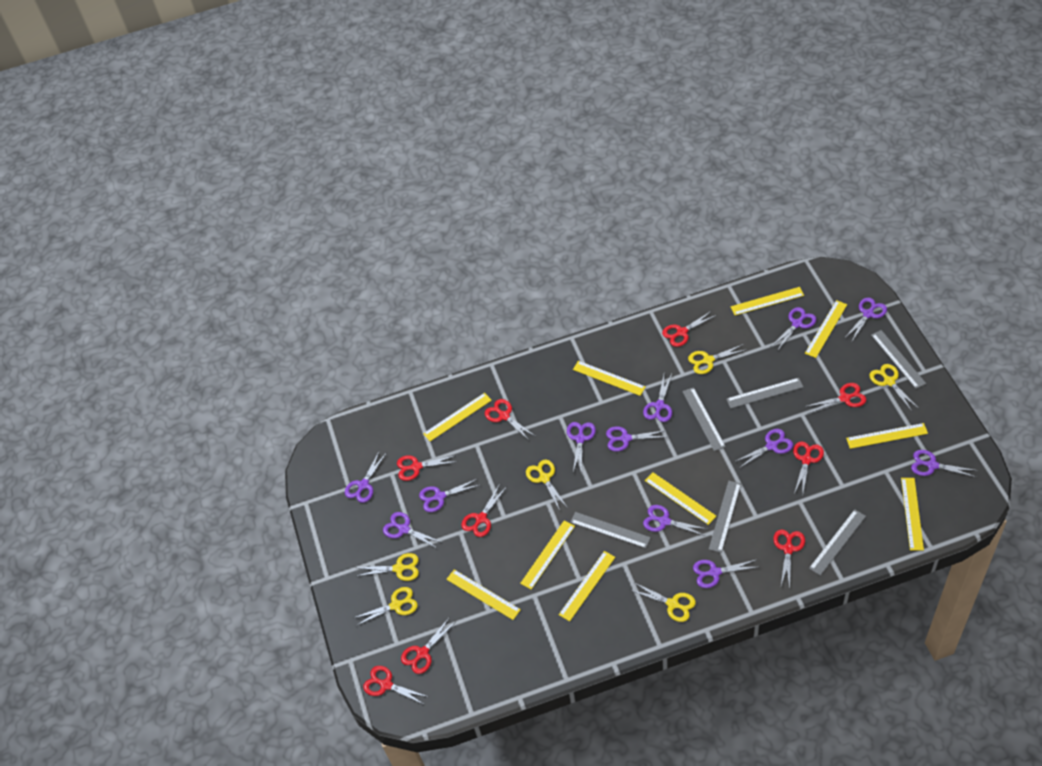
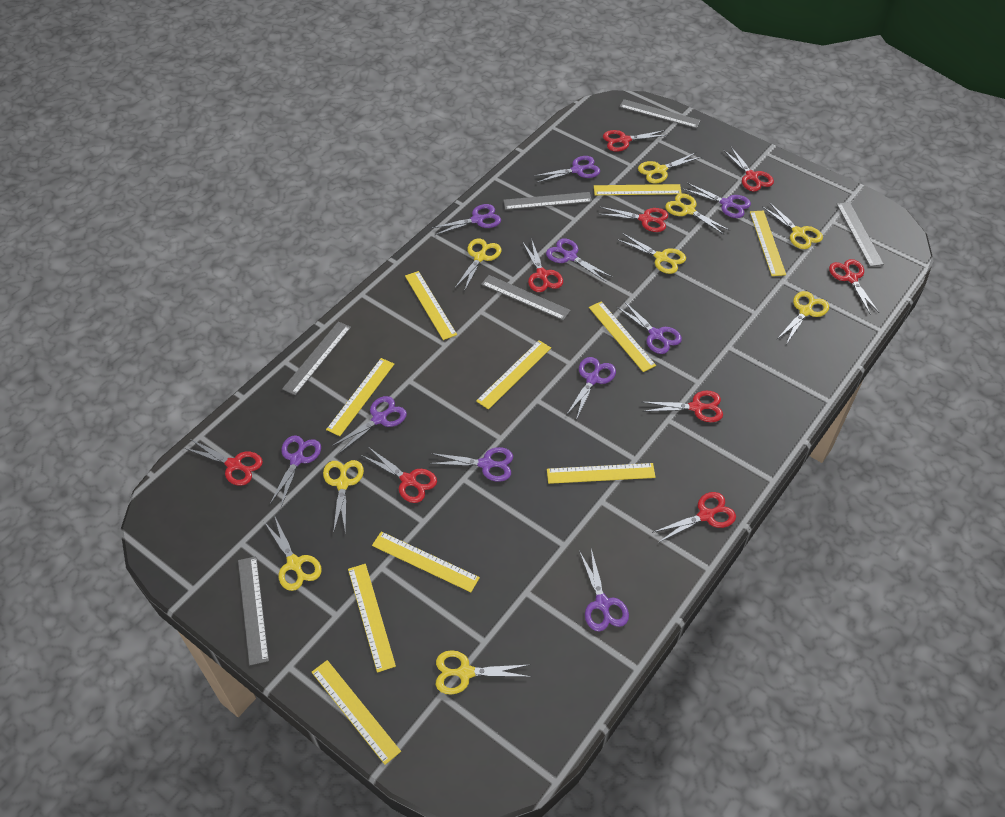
purple scissors: [345,450,387,503] [383,512,441,549] [419,479,480,512] [567,422,596,472] [606,426,667,452] [643,374,672,422] [643,505,707,536] [693,559,758,588] [734,429,793,468] [772,307,816,351] [846,298,887,341] [911,450,978,477] = 12 -> [269,435,321,507] [332,396,407,453] [429,447,513,482] [432,204,501,235] [534,156,600,183] [546,239,612,282] [567,357,616,420] [579,549,629,631] [616,301,682,354] [683,183,751,218] = 10
yellow scissors: [354,587,418,626] [357,553,419,581] [526,460,567,511] [630,582,696,622] [688,344,747,374] [869,364,919,411] = 6 -> [264,515,322,591] [323,460,364,534] [436,650,531,695] [455,239,501,291] [617,233,686,274] [638,153,701,184] [665,193,730,235] [763,202,823,249] [777,291,829,343] = 9

